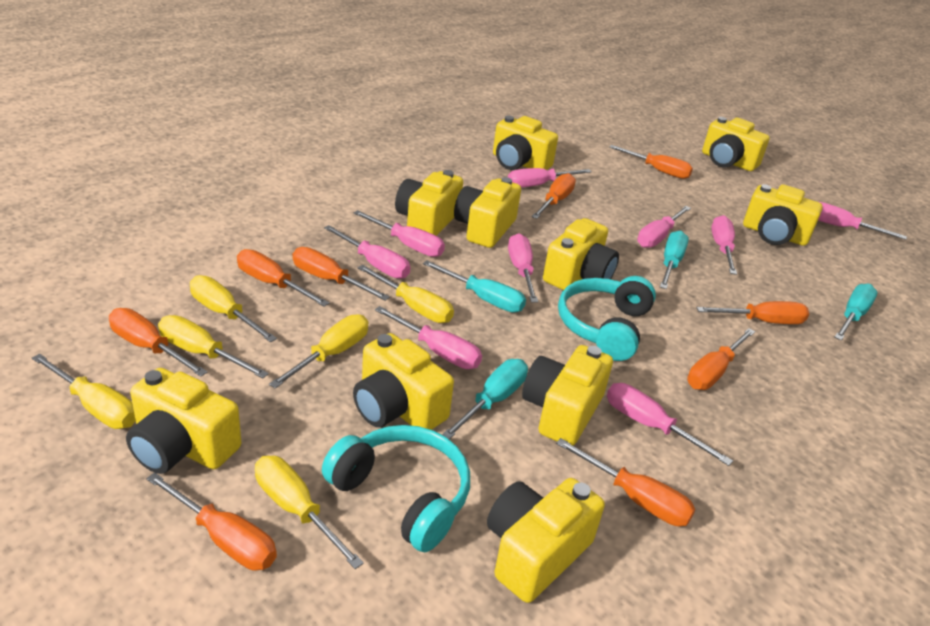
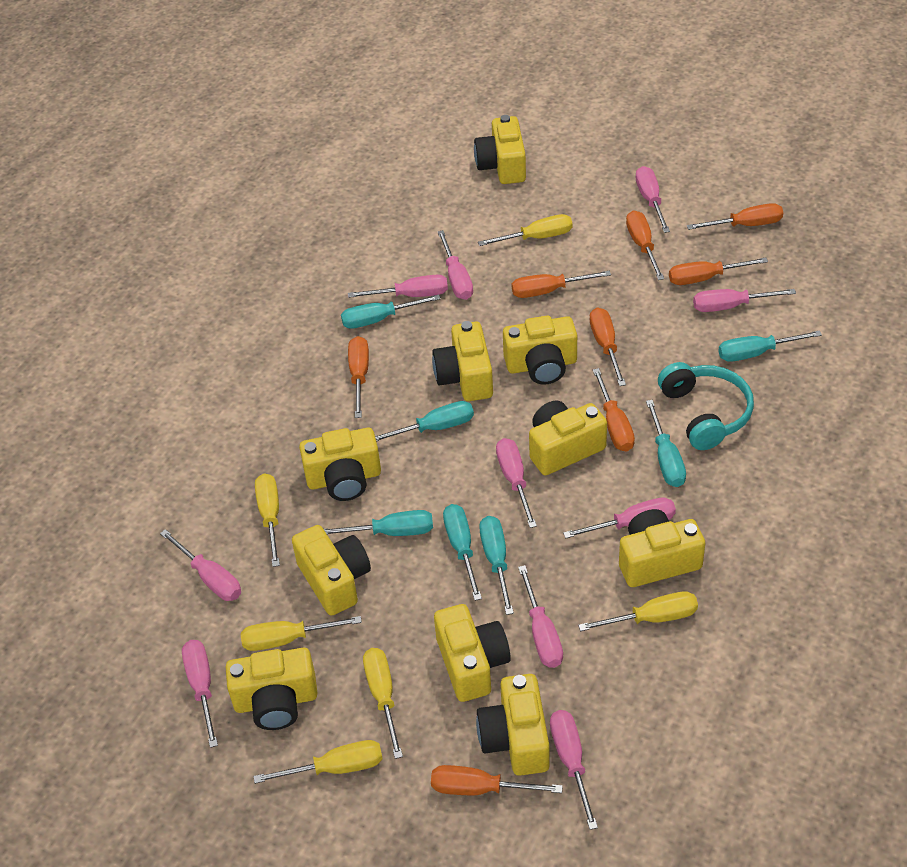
orange screwdriver: [109,308,208,377] [146,472,277,571] [237,249,329,307] [293,247,390,301] [531,173,576,219] [556,438,696,526] [609,145,693,179] [687,328,755,390] [696,301,809,324] = 9 -> [348,336,369,418] [431,765,563,795] [512,271,611,298] [590,307,626,386] [593,368,635,452] [626,210,664,280] [669,258,768,285] [687,203,783,230] = 8
pink screwdriver: [324,225,410,279] [354,210,445,257] [375,306,482,369] [508,168,592,188] [508,233,538,303] [607,383,733,466] [637,206,691,248] [711,215,737,275] [818,202,907,240] = 9 -> [160,529,241,601] [182,640,218,748] [348,275,448,298] [438,230,473,300] [496,438,537,528] [518,565,563,668] [550,710,598,830] [563,497,676,539] [636,166,670,233] [693,289,796,312] = 10
turquoise headphones: [322,425,470,552] [558,276,656,361] = 2 -> [658,362,754,450] = 1
turquoise screwdriver: [423,260,526,312] [442,359,528,440] [660,231,689,289] [834,284,878,341] = 4 -> [324,510,433,536] [341,294,440,329] [375,401,474,442] [443,504,482,601] [479,516,514,615] [646,400,686,487] [718,330,822,362] = 7

